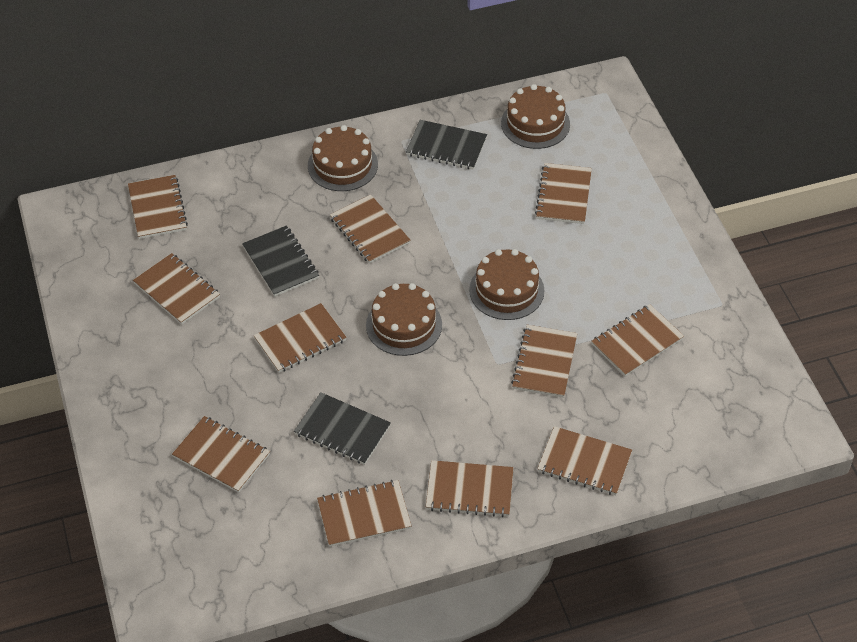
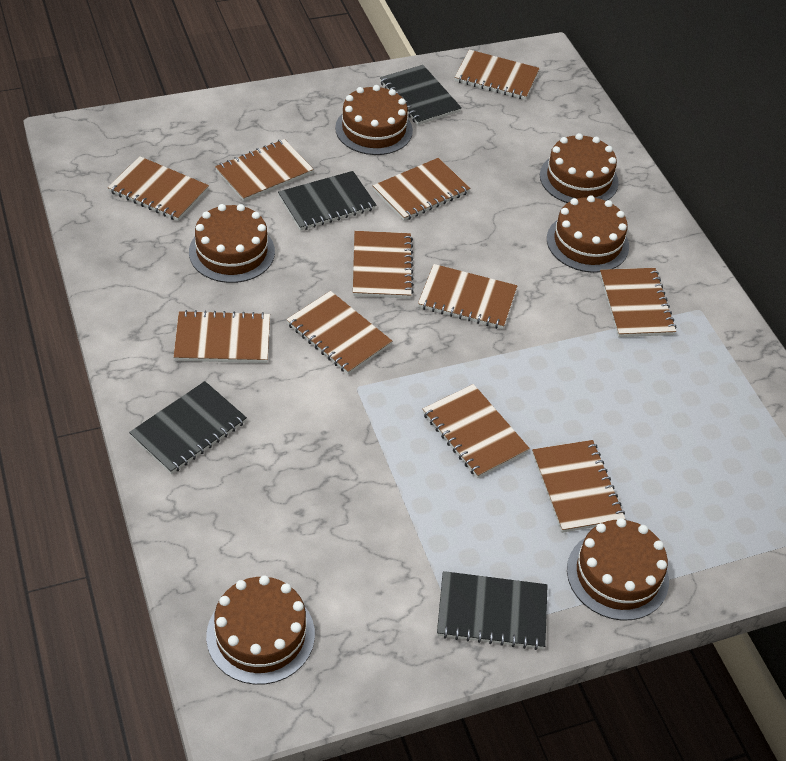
black notebook: [242,226,319,297] [294,392,391,465] [406,120,487,170] = 3 -> [129,381,247,474] [278,171,376,231] [380,65,462,125] [437,571,548,650] = 4
brown cake: [308,125,378,191] [366,283,442,356] [469,249,545,320] [501,84,570,149] = 4 -> [189,204,275,283] [206,575,315,685] [335,85,413,155] [540,133,619,203] [547,195,629,273] [567,518,669,620] = 6

